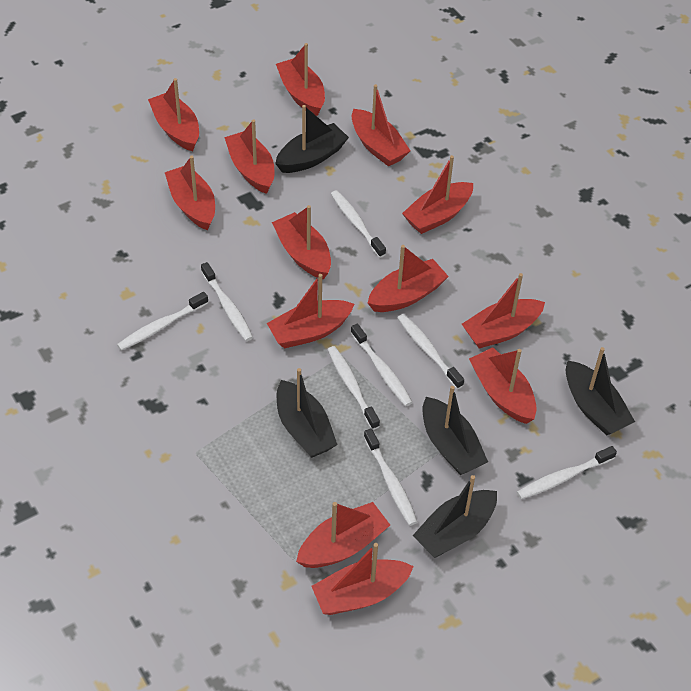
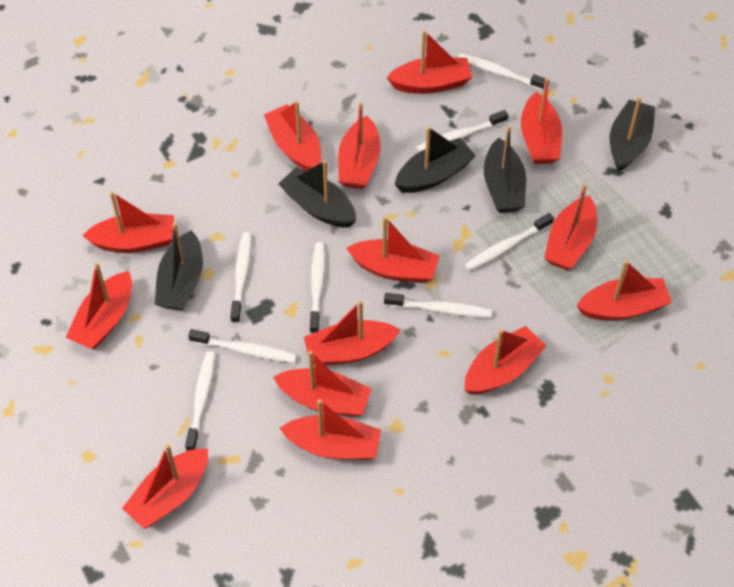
red boat: [148,78,199,151] [165,156,215,230] [224,119,274,194] [267,274,354,348] [272,205,331,280] [276,43,325,116] [296,502,390,568] [312,543,414,615] [352,84,410,167] [368,245,449,312] [402,155,473,234] [462,273,545,348] [469,347,537,424] = 13 -> [66,262,132,350] [82,191,174,253] [122,444,208,529] [264,100,321,171] [273,351,372,417] [280,399,381,460] [304,300,400,365] [338,102,381,189] [346,216,440,283] [386,30,472,94] [464,326,546,395] [521,78,562,164] [544,183,597,270] [577,260,672,321] = 14

